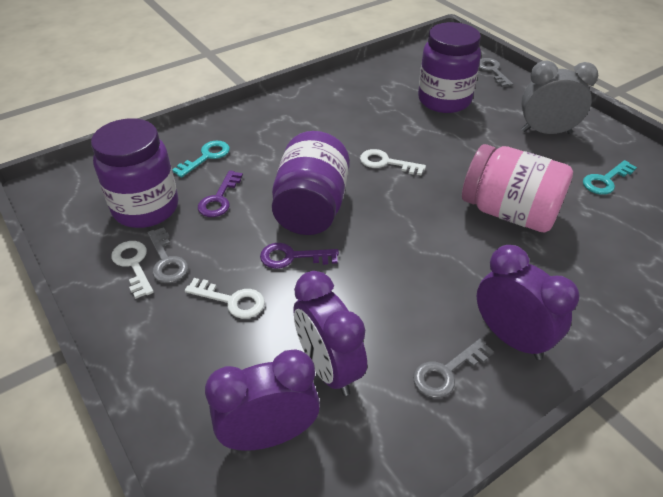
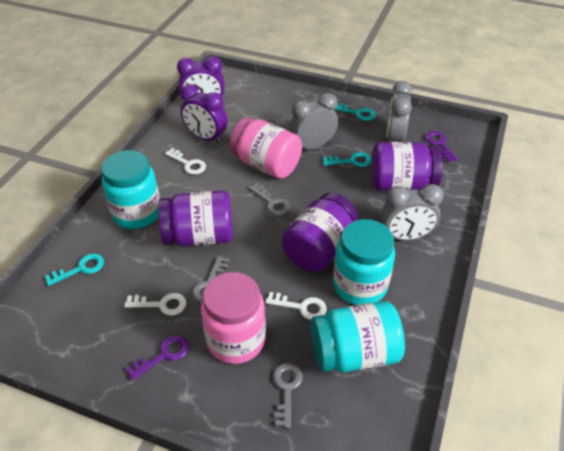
grey clock: [521,60,599,134] = 1 -> [290,93,338,149] [381,184,444,241] [387,81,412,142] = 3
pink jar: [462,144,573,232] = 1 -> [201,272,266,364] [230,117,302,179] = 2
purple clock: [205,349,320,451] [294,271,367,396] [477,245,580,360] = 3 -> [177,56,225,100] [180,84,228,144] = 2
turquoise jar: none = 0 -> [101,150,160,229] [311,301,405,373] [333,219,395,305] = 3
turquoise key: [172,141,230,178] [583,160,637,195] = 2 -> [45,253,104,286] [323,152,372,167] [332,103,376,121] = 3

